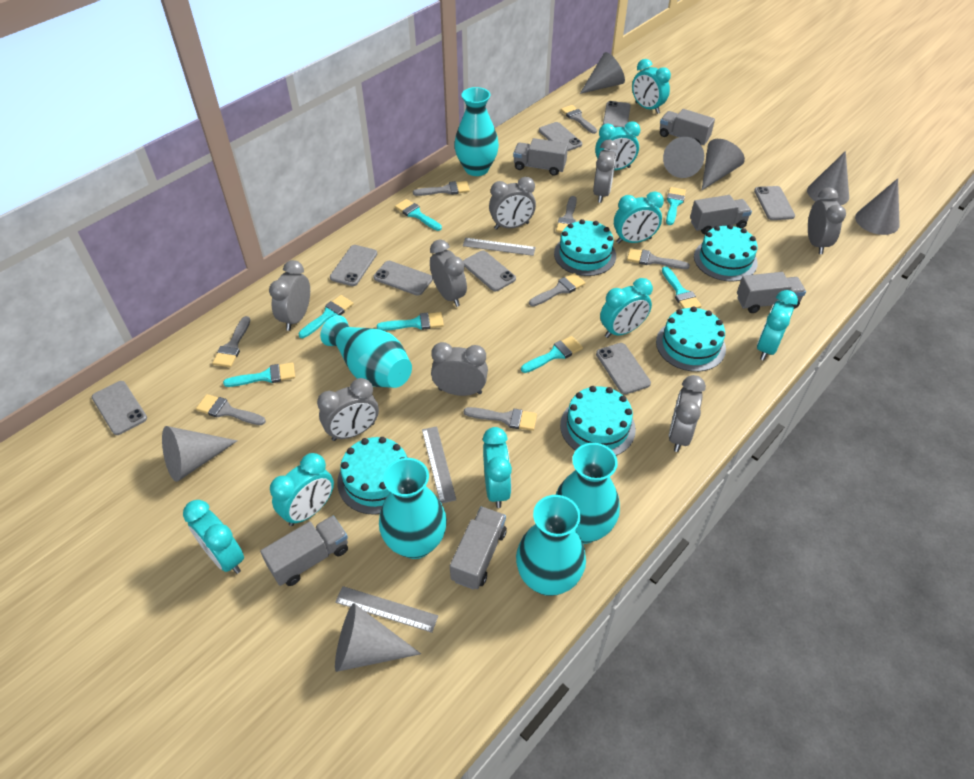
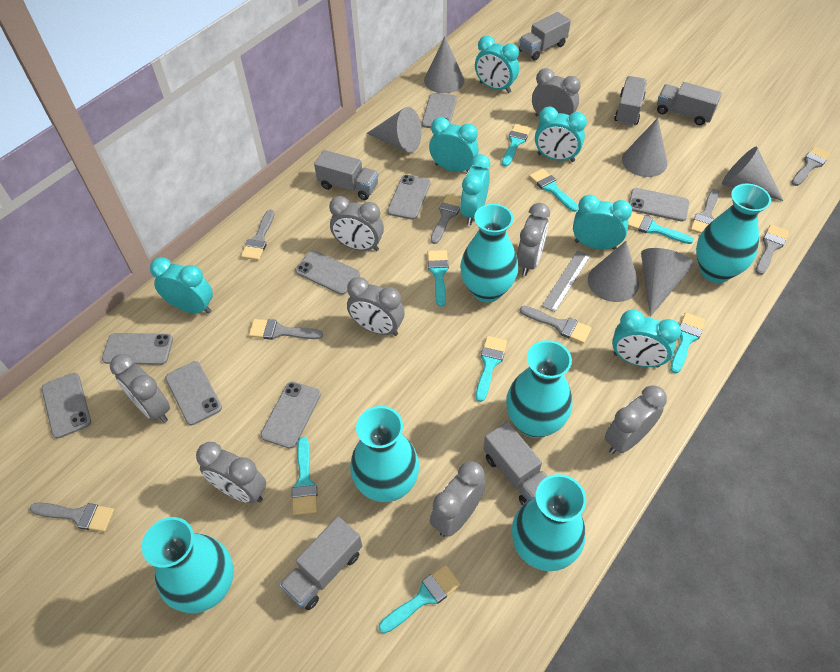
grey cone: [162,426,238,482] [335,603,421,672] [580,52,625,94] [663,137,704,178] [702,139,745,190] [807,151,849,205] [855,178,900,235] = 7 -> [366,107,422,153] [424,37,464,93] [588,241,639,302] [622,118,667,177] [641,248,694,317] [722,147,783,201] = 6
grey ruler: [335,586,438,633] [422,426,456,504] [463,238,536,256] = 3 -> [542,250,590,312] = 1
turquoise brush: [223,362,295,387] [299,295,354,338] [377,312,444,331] [395,199,442,231] [521,336,583,373] [662,266,701,309] [666,187,686,225] = 7 -> [292,437,317,515] [379,564,461,634] [428,250,449,307] [476,336,507,402] [502,124,531,167] [529,168,578,212] [628,212,694,244] [670,313,705,374] = 8
turquoise cake: [337,437,408,515] [554,219,616,276] [560,386,636,456] [656,306,726,372] [694,224,758,281] = 5 -> none = 0
turquoise clock: [183,500,244,574] [270,453,334,526] [483,427,512,508] [595,121,641,170] [600,278,653,338] [614,191,664,243] [632,59,671,114] [757,290,798,360] = 8 -> [150,257,213,314] [429,117,479,172] [460,154,490,225] [475,36,519,93] [535,107,587,162] [573,195,632,250] [612,309,681,368] = 7
turquoise vase: [320,315,412,388] [379,458,447,559] [454,87,499,176] [516,495,586,596] [555,443,620,544] = 5 -> [142,517,234,613] [350,406,419,502] [460,204,518,303] [506,340,572,438] [512,474,586,571] [696,183,771,283] = 6

